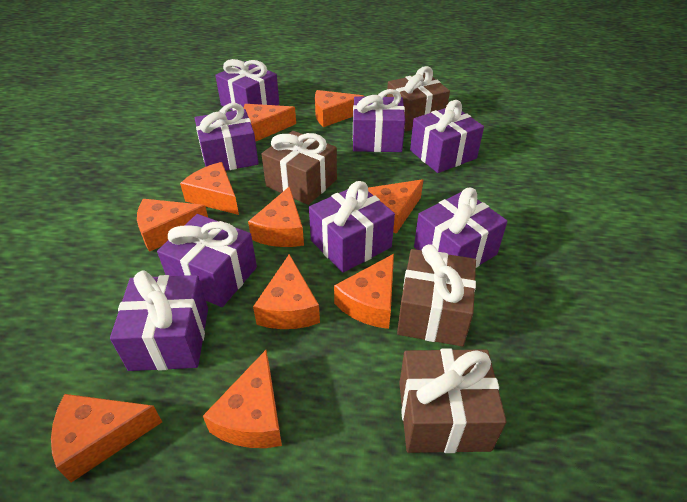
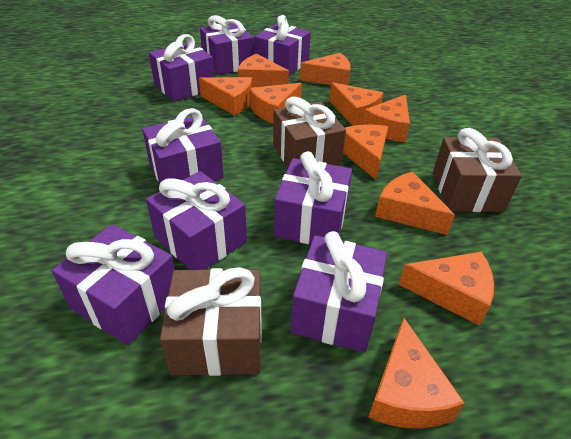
brown gift: [262,131,337,205] [387,66,450,131] [397,244,476,346] [399,348,507,453] = 4 -> [160,267,262,376] [273,96,346,167] [433,128,522,212] = 3

